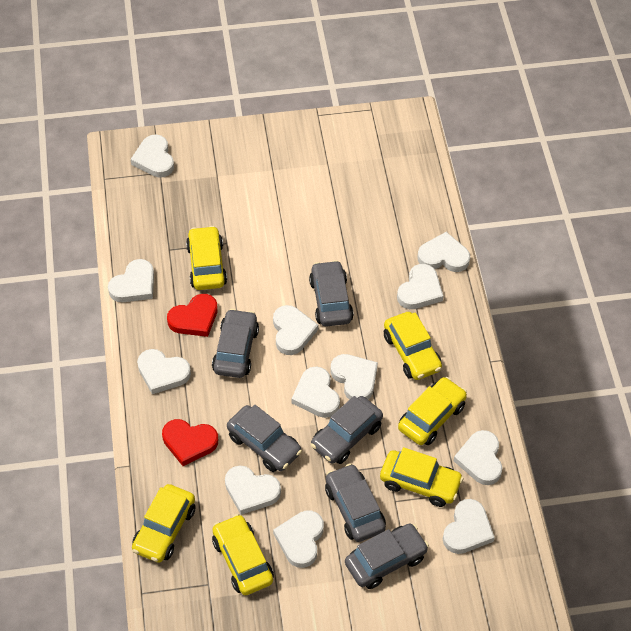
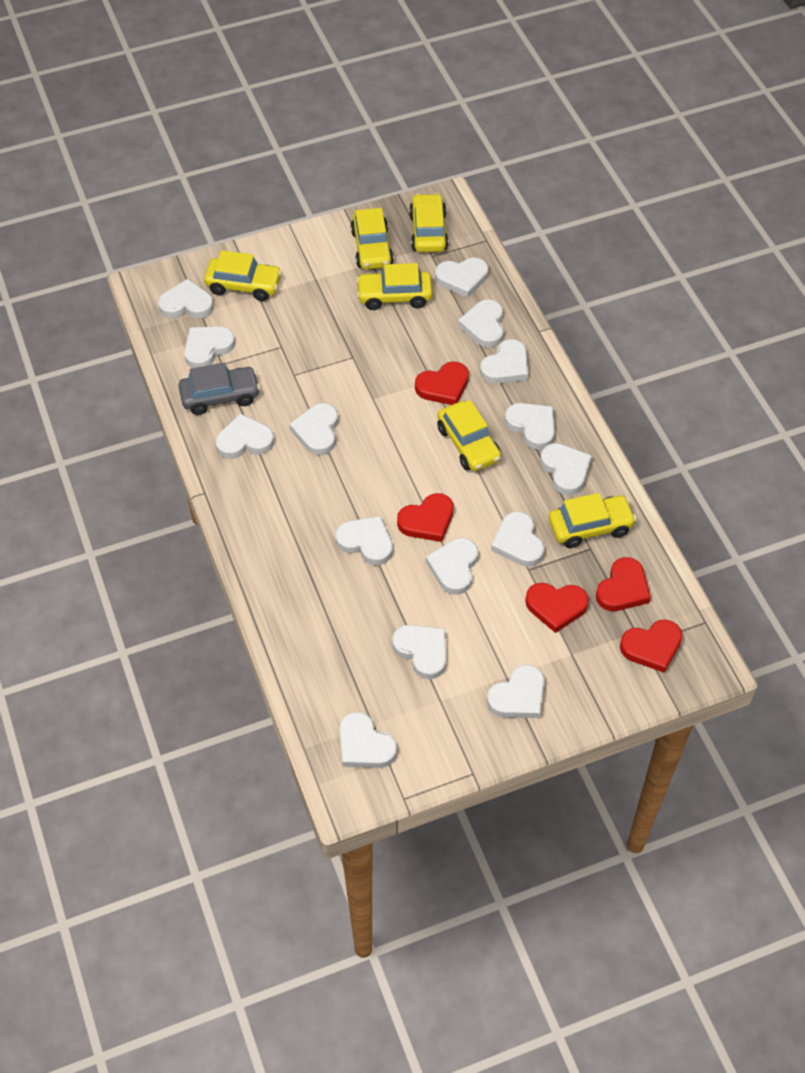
grey car: [212,309,259,378] [227,405,302,472] [309,260,354,327] [310,396,383,464] [325,463,386,542] [345,524,429,589] = 6 -> [178,363,260,415] = 1
red heart: [162,419,218,466] [167,294,218,337] = 2 -> [397,493,454,542] [415,361,469,405] [525,583,589,633] [596,557,651,611] [620,620,683,673] = 5
white heart: [108,259,154,302] [131,135,174,178] [137,349,191,394] [225,465,281,515] [273,305,318,355] [273,510,324,568] [292,366,340,418] [330,354,378,400] [397,264,443,309] [417,232,470,272] [443,499,495,554] [454,430,502,485] = 12 -> [158,279,214,319] [184,327,235,368] [215,413,274,459] [289,403,338,455] [336,516,393,565] [339,712,397,768] [392,625,446,679] [426,538,478,595] [435,258,488,298] [458,299,504,348] [480,339,528,384] [487,664,544,718] [491,511,544,567] [505,403,555,450] [540,443,592,495] = 15

